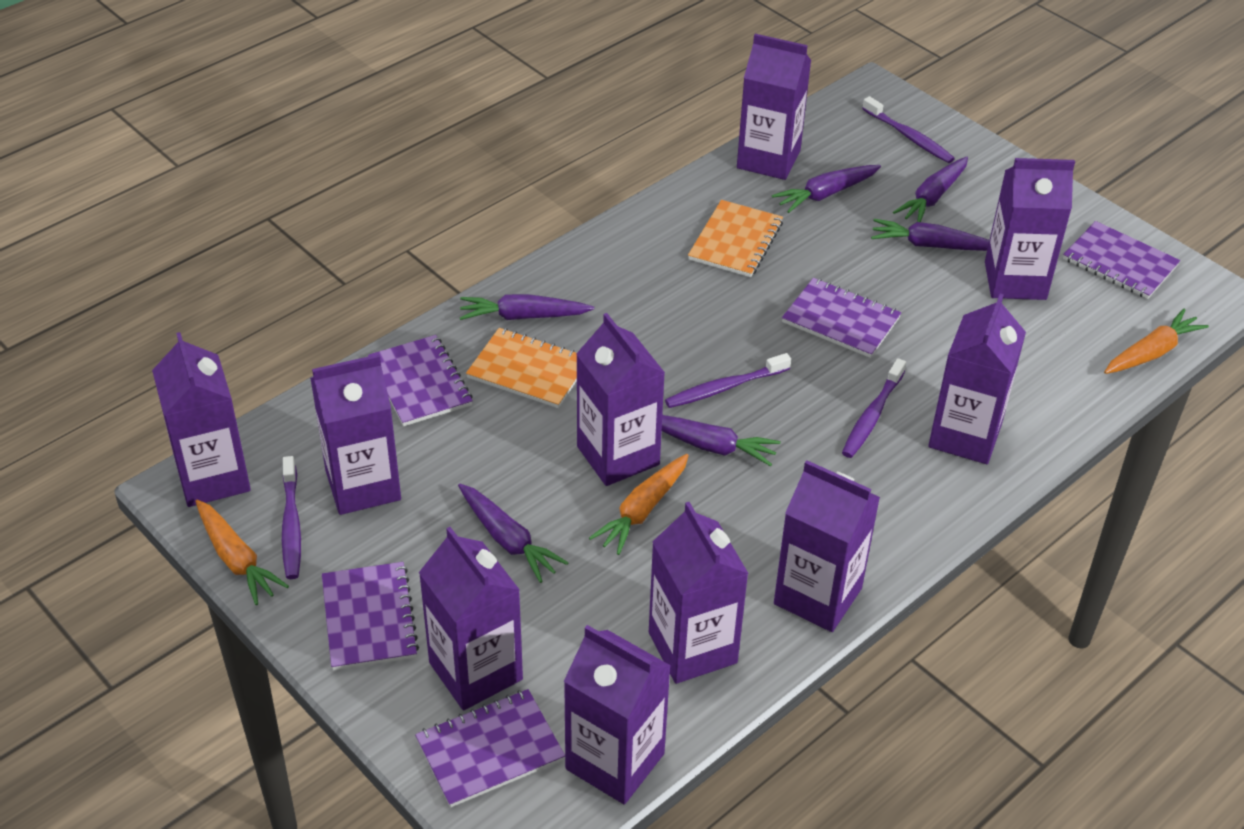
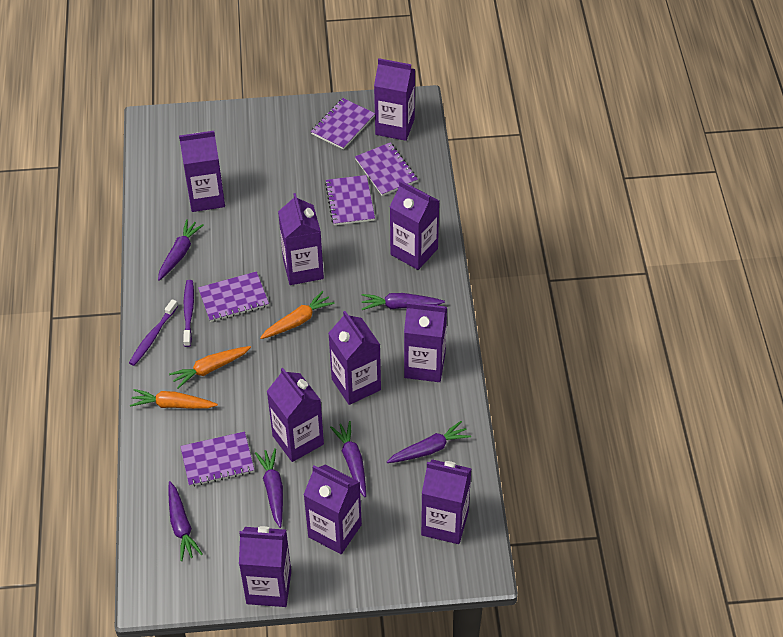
orange notebook: [466,328,577,408] [688,200,783,277] = 2 -> none = 0
purple toothbrush: [282,456,301,579] [665,353,791,408] [842,358,906,458] [862,96,955,163] = 4 -> [129,299,178,366] [183,280,194,347] = 2

